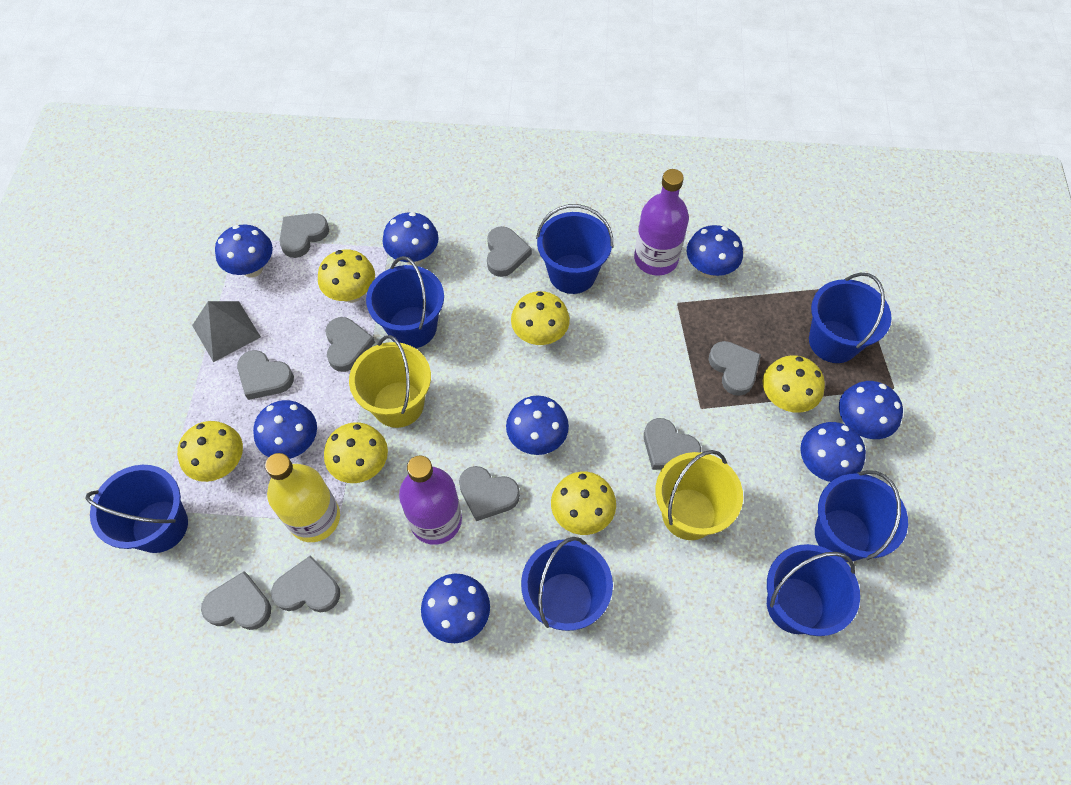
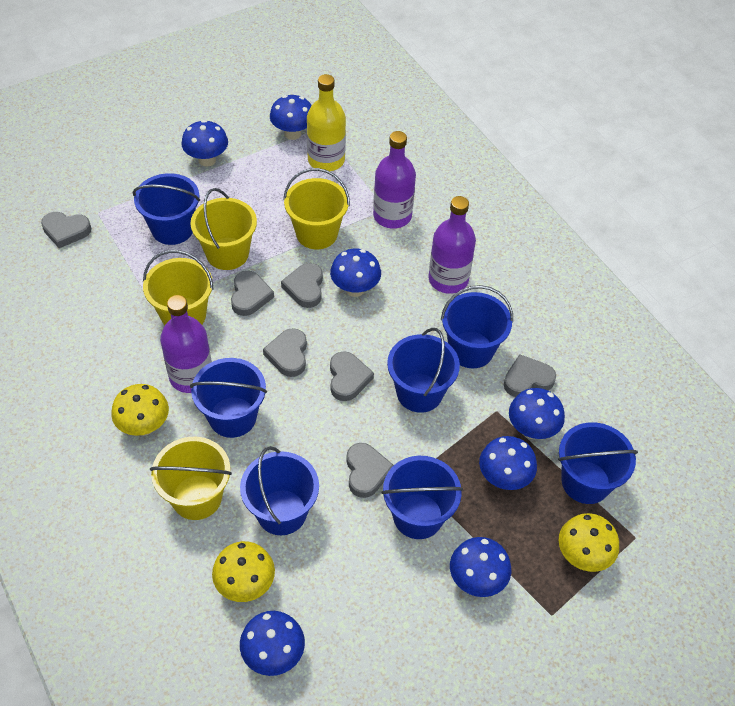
blue mushroom: [215,225,273,278] [253,400,317,459] [383,212,439,265] [421,574,490,643] [506,395,569,455] [687,225,743,278] [800,422,866,482] [839,381,903,439] = 8 -> [181,120,228,167] [240,611,305,676] [270,95,312,140] [330,248,381,297] [450,537,511,597] [479,436,537,490] [509,388,565,439] = 7
grey heart: [201,571,271,630] [237,350,294,400] [271,555,340,612] [279,213,329,258] [325,317,375,372] [459,466,520,521] [487,226,532,277] [644,418,701,470] [708,341,761,396] = 9 -> [41,212,91,248] [231,271,274,316] [263,328,307,377] [281,263,323,308] [330,351,374,401] [346,443,394,498] [503,354,556,397] = 7
grey pyramid: [192,301,261,362] = 1 -> none = 0
purple bottle: [399,455,462,545] [634,169,689,276] = 2 -> [160,295,212,393] [373,131,416,229] [428,196,476,294] = 3
yellow bucket: [349,335,431,428] [655,450,743,540] = 2 -> [143,250,214,326] [150,437,232,520] [190,188,257,270] [283,168,350,249] = 4
yellow mushroom: [177,421,243,482] [318,250,375,303] [324,422,388,483] [511,291,570,345] [551,472,616,535] [763,355,825,413] = 6 -> [111,384,169,436] [212,541,275,602] [559,513,619,572] = 3

